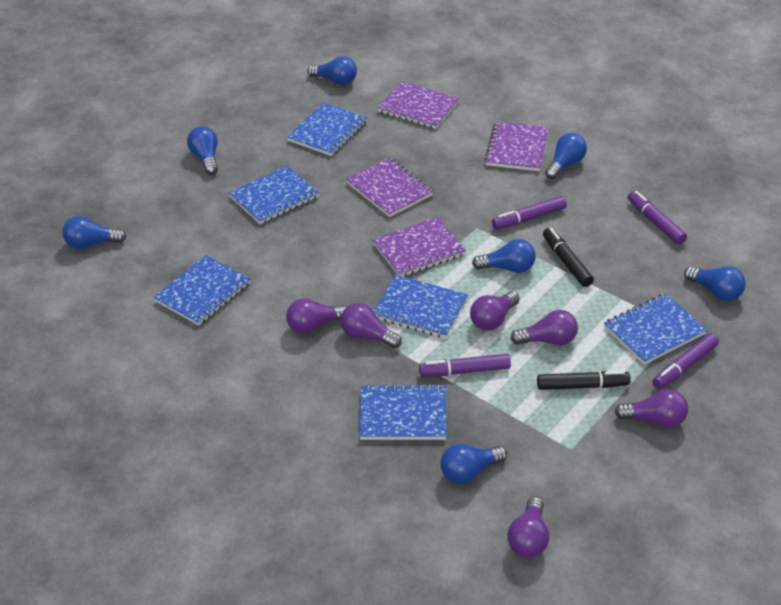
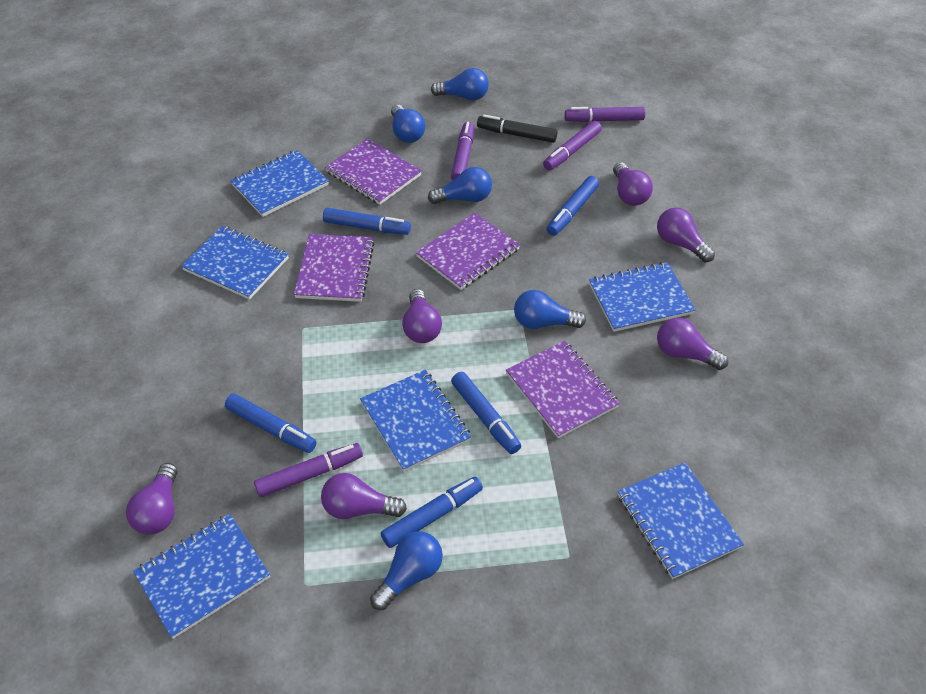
black marker: [537,371,631,390] [543,228,594,287] = 2 -> [477,115,558,143] = 1
blue light bulb: [62,216,126,249] [187,126,218,175] [307,56,357,85] [441,444,507,484] [472,239,536,273] [545,133,587,179] [684,266,746,301] = 7 -> [370,531,443,610] [391,105,425,143] [428,167,492,204] [431,68,489,100] [514,290,586,329] = 5
blue marker: none = 0 -> [225,394,317,453] [323,208,411,235] [381,477,483,548] [451,372,521,454] [547,176,599,236] = 5

